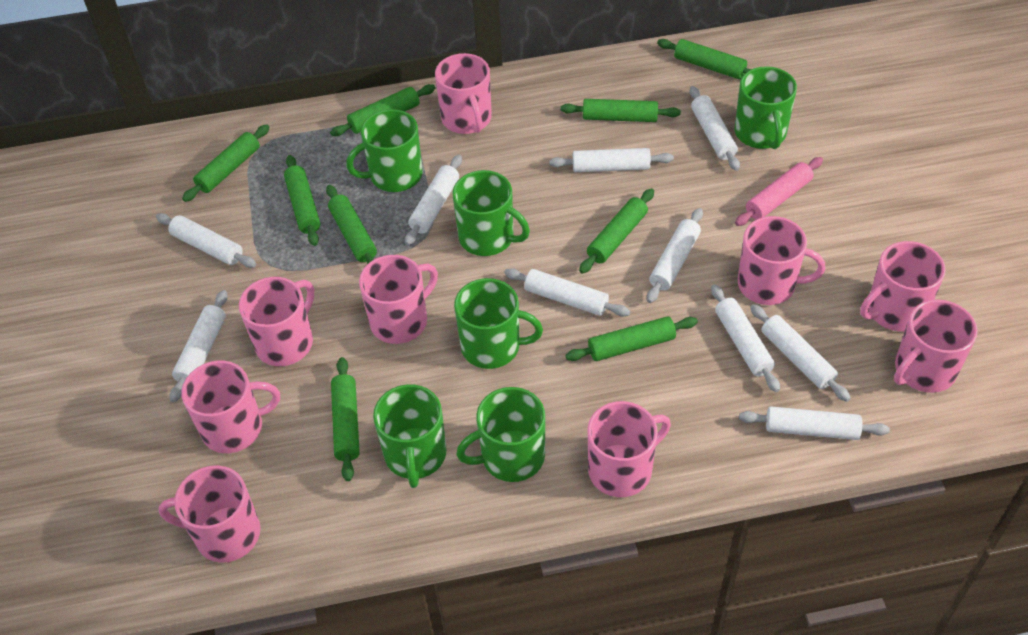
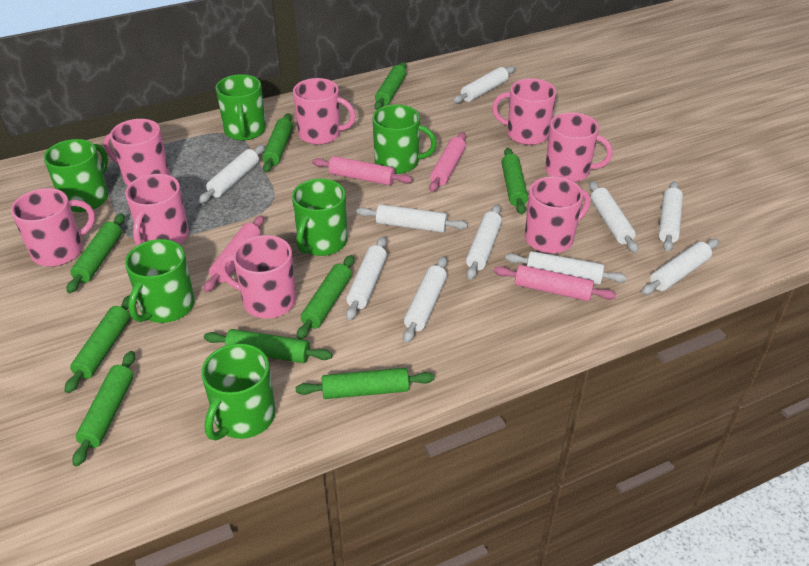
pink mug: [158,465,261,563] [181,361,280,453] [239,277,314,366] [359,255,438,344] [435,53,492,134] [587,401,671,497] [738,216,825,305] [860,241,946,332] [894,300,978,393] = 9 -> [11,188,95,266] [104,119,169,185] [125,174,189,246] [219,235,296,319] [293,78,356,145] [492,78,556,145] [525,176,590,254] [545,112,613,182] = 8
pink rolling pin: [735,157,823,226] = 1 -> [204,215,264,292] [312,156,413,185] [429,132,466,192] [494,265,616,301] = 4

